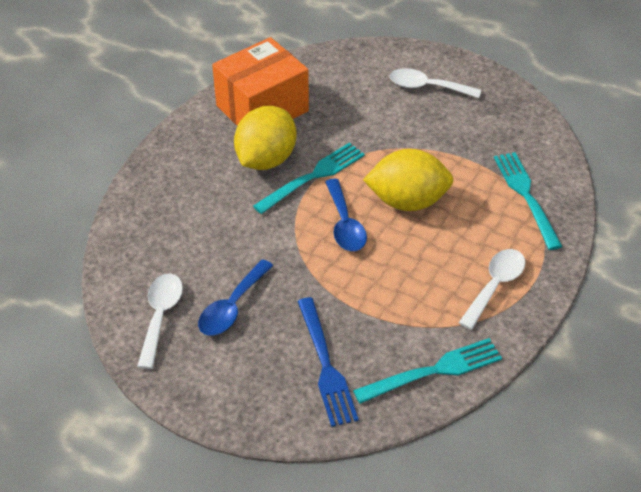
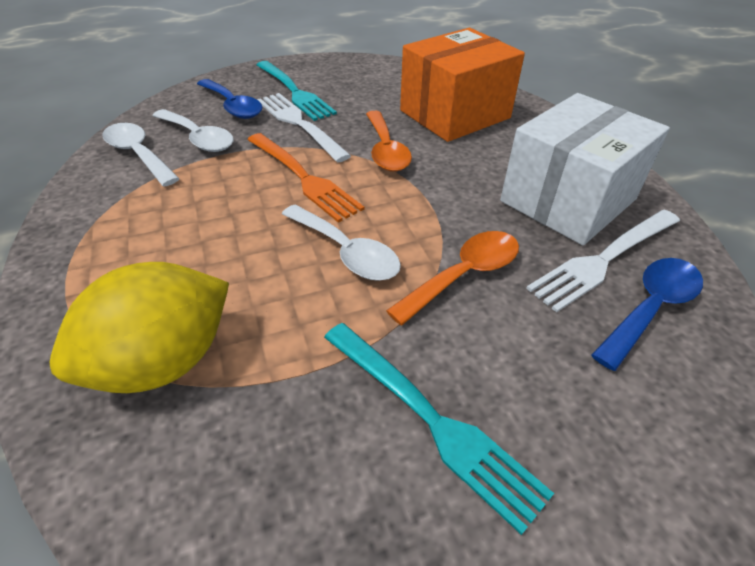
blue fork: [297,297,359,427] = 1 -> none = 0
orange fork: none = 0 -> [247,133,365,223] = 1
orange spoon: none = 0 -> [366,111,412,172] [386,231,519,325] = 2
turquoise fork: [253,142,365,214] [353,338,502,404] [494,152,563,250] = 3 -> [256,61,337,121] [324,323,554,535] = 2
white box: none = 0 -> [500,93,670,245] = 1
white fork: none = 0 -> [257,93,351,162] [526,210,680,313] = 2
yellow lemon: [234,106,296,170] [363,149,454,211] = 2 -> [50,262,229,393] = 1

